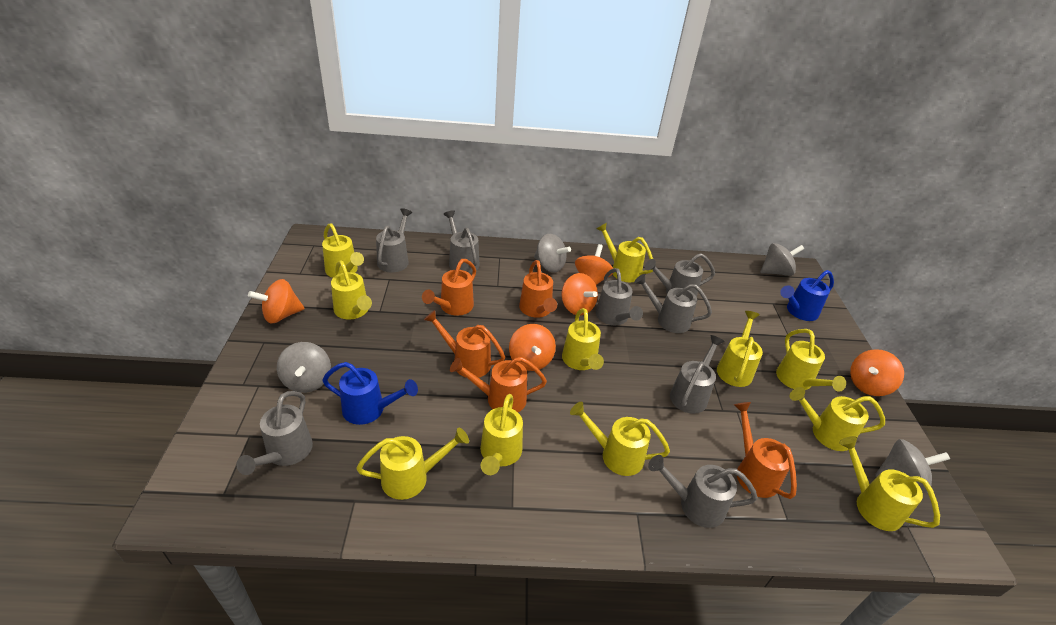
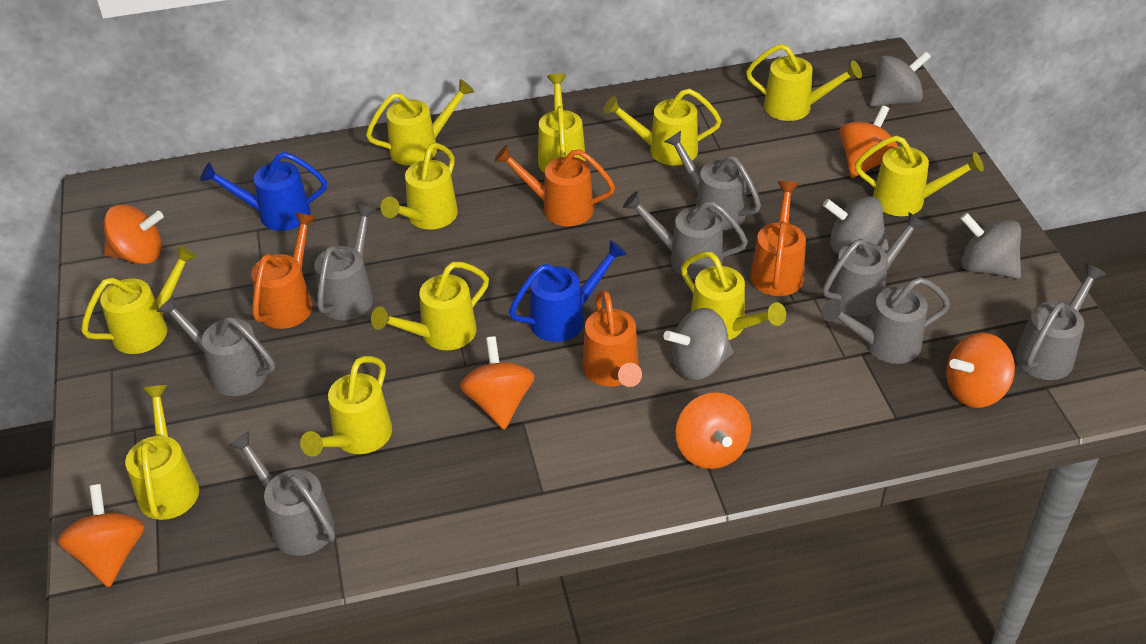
orange spinning top: [248,279,305,323] [509,324,556,371] [562,273,598,316] [575,244,613,285] [850,349,904,396] = 5 -> [58,484,145,587] [104,204,163,264] [460,336,534,430] [676,392,751,469] [839,105,898,178] [946,333,1015,408] = 6
orange watering can: [422,259,476,316] [424,310,505,378] [450,357,547,412] [519,260,557,318] [734,402,797,499] = 5 -> [251,213,316,329] [494,145,615,226] [582,290,642,387] [750,181,806,296] = 4

